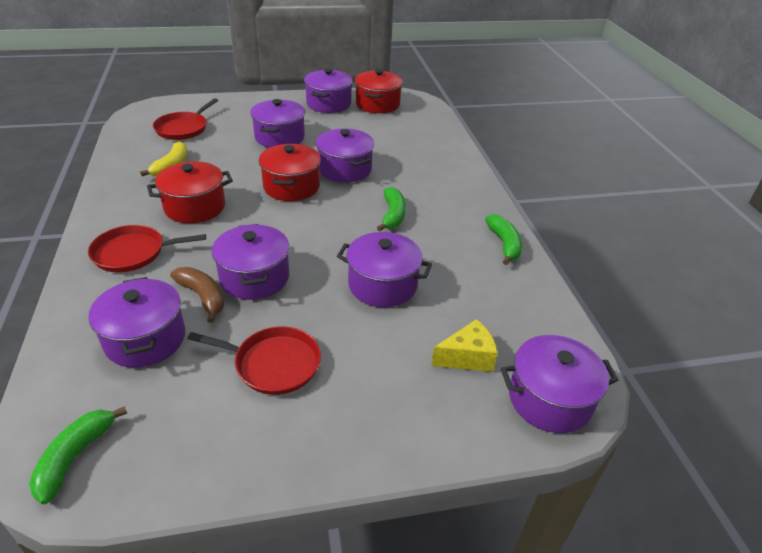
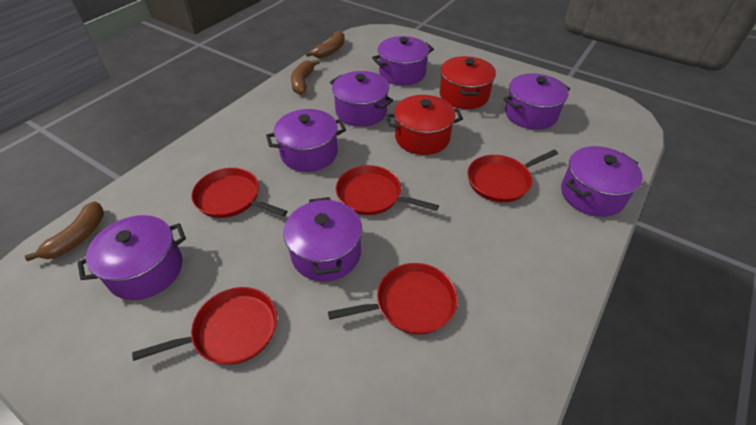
brown banana: [170,267,224,323] = 1 -> [25,201,104,261] [291,60,320,95] [306,31,345,58] = 3
green banana: [29,406,127,504] [377,187,406,231] [485,214,522,265] = 3 -> none = 0
red pan: [88,225,206,272] [153,98,218,140] [187,326,321,395] = 3 -> [132,287,277,365] [191,168,287,218] [328,263,458,334] [336,165,439,215] [467,150,558,202] = 5
red pot: [147,161,233,223] [259,144,321,201] [355,69,403,113] = 3 -> [386,95,463,155] [440,56,496,109] = 2
yellow banana: [140,141,188,177] = 1 -> none = 0
yellow cheese: [431,319,498,372] = 1 -> none = 0

